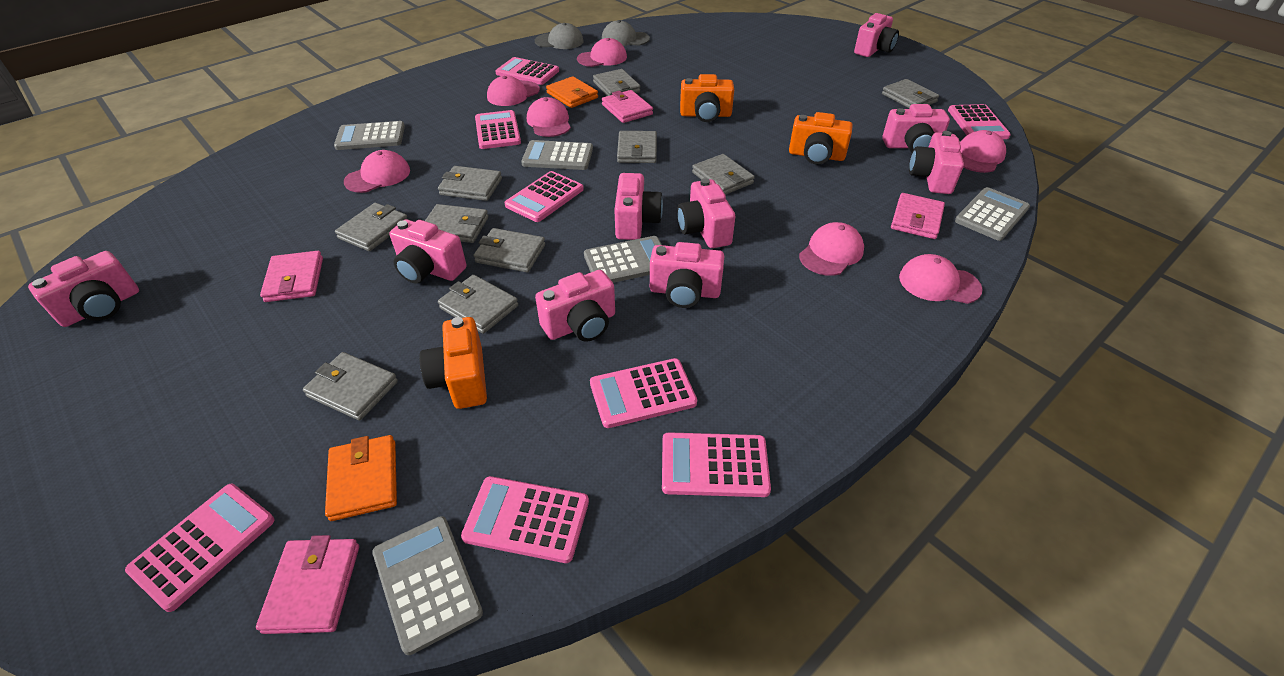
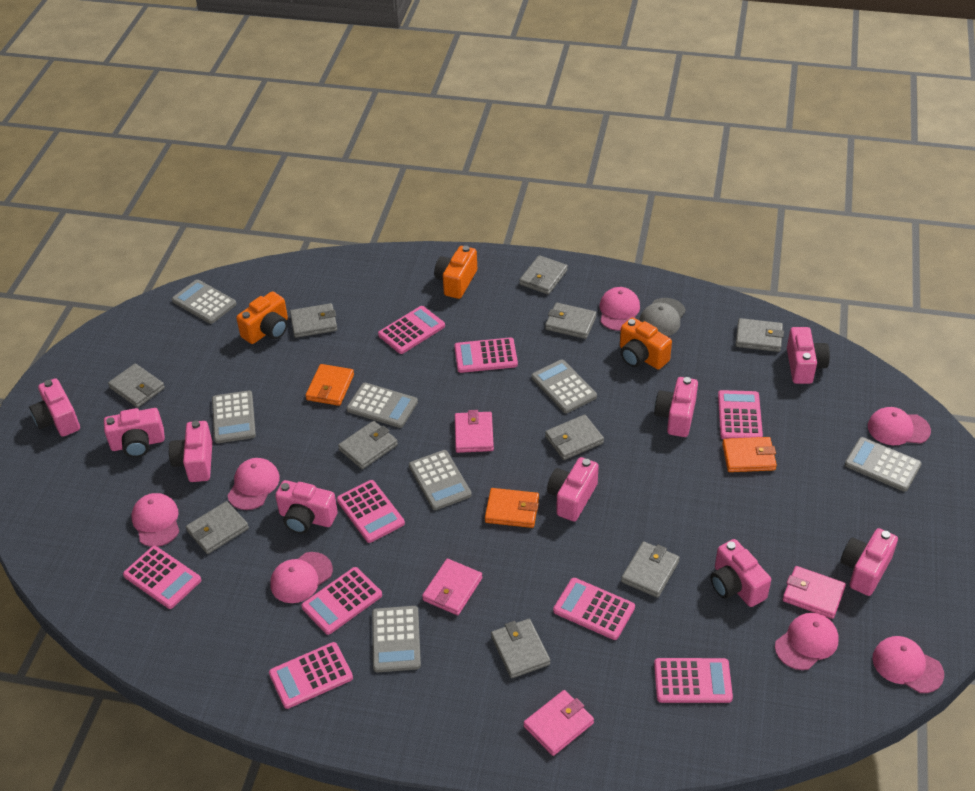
grey calculator: [334,121,405,150] [372,516,483,655] [521,140,593,170] [584,236,662,283] [955,187,1030,241] = 5 -> [172,279,237,324] [212,390,256,443] [346,383,418,428] [372,606,421,673] [409,450,472,510] [531,360,597,413] [845,437,922,492] = 7
grey cap: [535,23,584,49] [602,20,650,46] = 2 -> [639,298,686,336] = 1
orange wallet: [325,435,397,521] [546,76,598,108] = 2 -> [305,364,354,406] [485,488,539,528] [722,437,777,472] = 3
pink calculator: [125,484,275,612] [461,476,589,563] [475,110,521,149] [496,57,559,85] [504,171,584,222] [590,358,697,428] [662,432,771,497] [948,104,1011,139] = 8 -> [123,546,201,609] [269,642,353,709] [301,567,382,635] [337,480,405,543] [378,306,445,354] [454,338,518,373] [553,578,635,640] [654,658,733,703] [718,390,763,439] = 9

